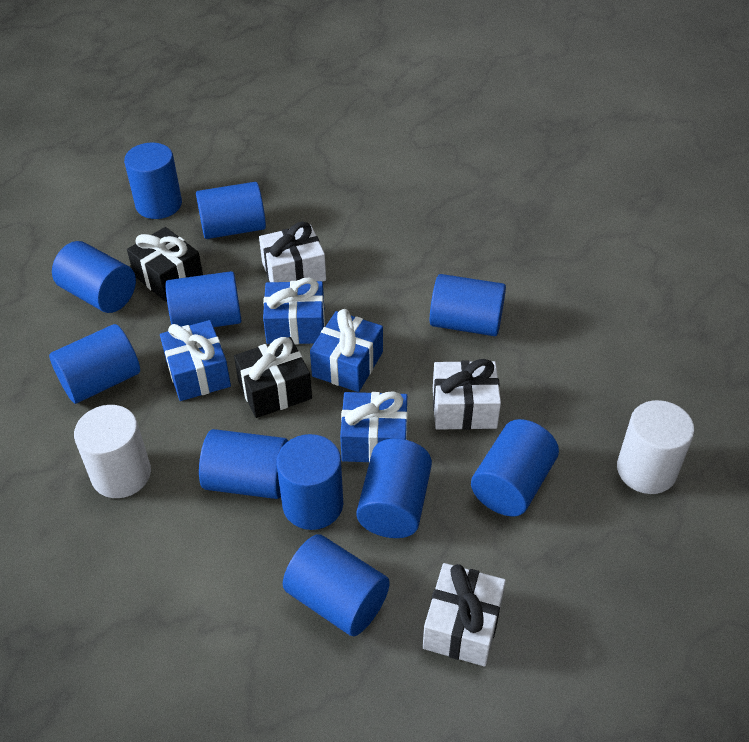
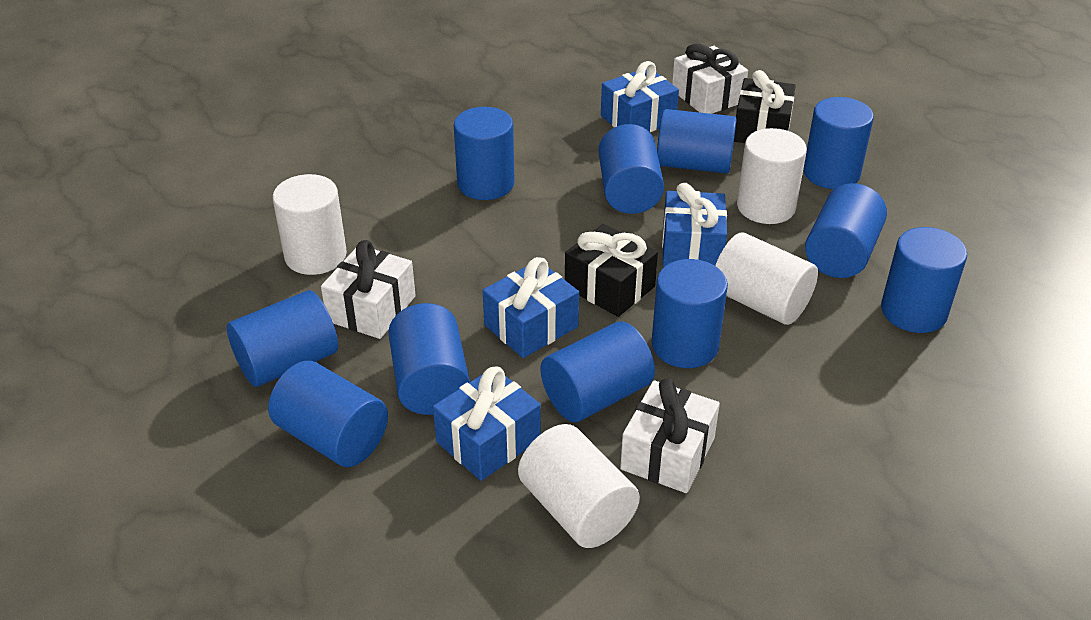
white cylinder: [74,405,151,498] [617,400,694,494] = 2 -> [273,174,347,275] [518,424,640,548] [715,232,818,325] [737,128,807,224] = 4

